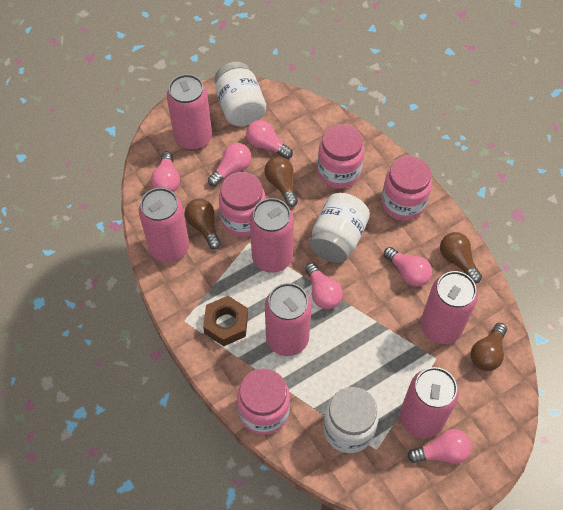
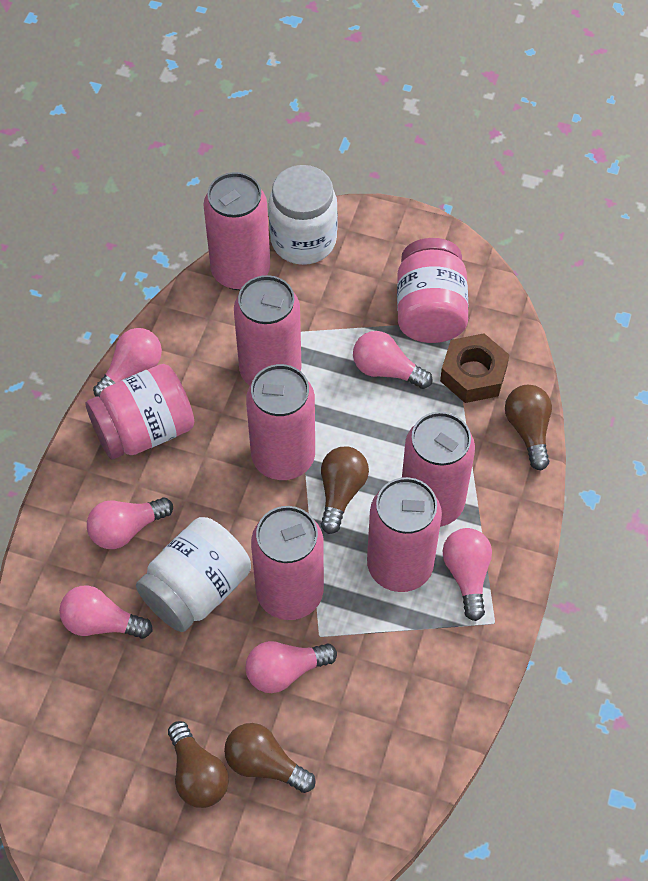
pink jar: [219,172,266,237] [237,368,290,435] [317,124,364,189] [382,156,432,221] = 4 -> [85,364,194,460] [397,238,468,343] = 2
white jar: [214,62,266,126] [309,193,370,263] [323,387,379,453] = 3 -> [136,517,251,632] [269,165,338,265] = 2

